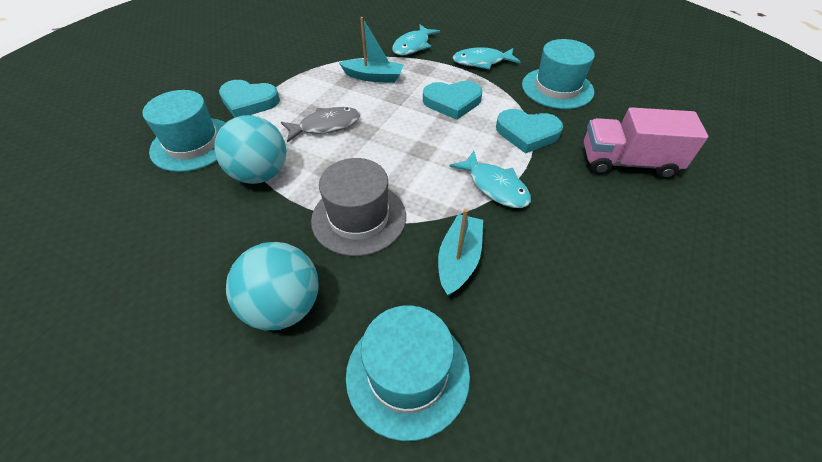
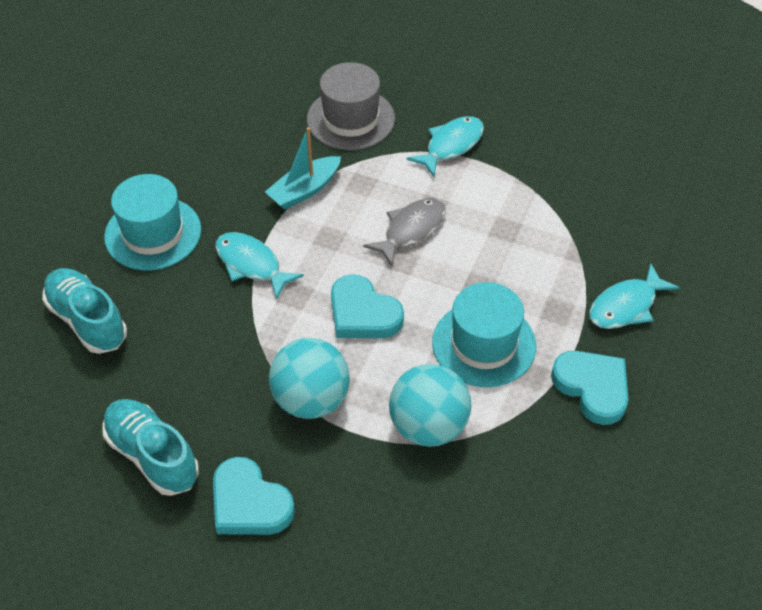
pink truck: [584,107,708,179] = 1 -> none = 0
turquoise boat: [339,17,404,83] [438,209,483,296] = 2 -> [265,127,341,209] = 1
turquoise hat: [142,90,225,172] [346,305,470,441] [522,39,595,109] = 3 -> [104,174,201,270] [432,282,536,387] = 2
turquoise shoe: none = 0 -> [42,268,127,354] [102,399,199,496] = 2

